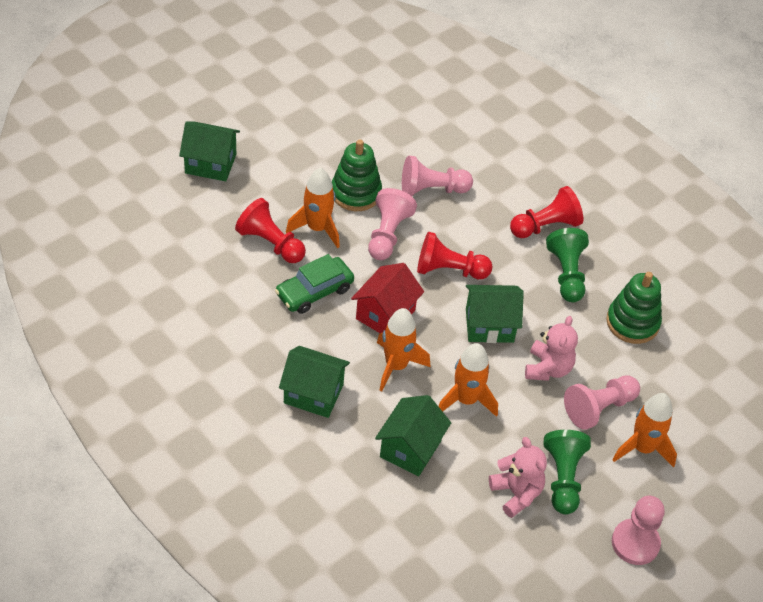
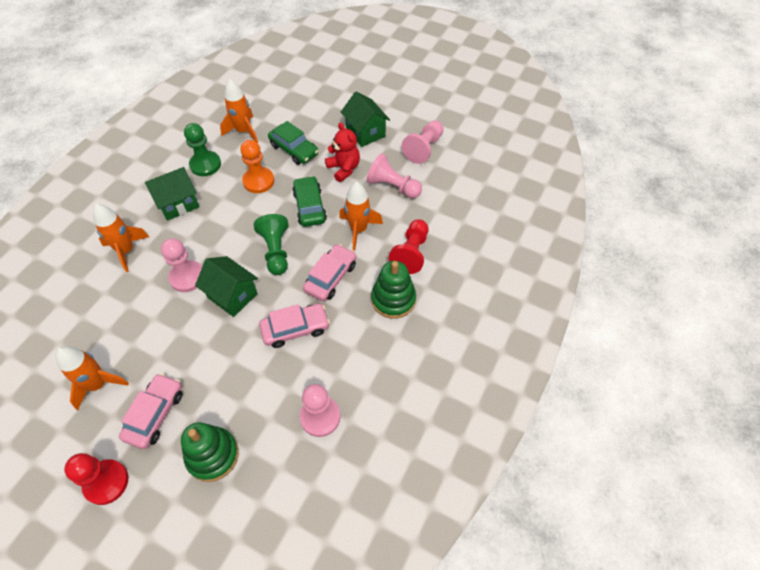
green car: [275,254,354,314] = 1 -> [268,121,319,165] [292,176,327,227] = 2
green house: [179,121,240,181] [279,346,350,418] [375,395,451,476] [466,285,524,343] = 4 -> [145,167,199,221] [195,256,258,317] [341,91,390,147] = 3
orange pawn: none = 0 -> [240,140,274,193] = 1
pink car: none = 0 -> [119,373,182,449] [259,303,330,348] [303,244,356,301] = 3
pink teddy bear: [489,437,547,518] [525,316,578,381] = 2 -> none = 0
red house: [351,263,424,333] = 1 -> none = 0
red pawn: [235,198,306,263] [417,232,493,279] [510,186,584,238] = 3 -> [64,453,128,505] [389,219,428,274] = 2
red teddy bear: none = 0 -> [325,123,360,182] = 1

